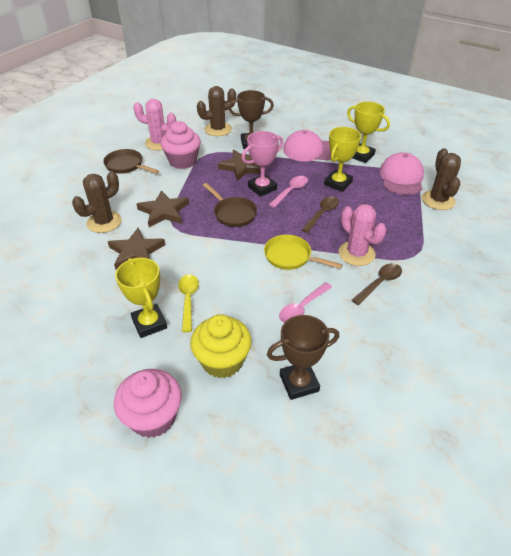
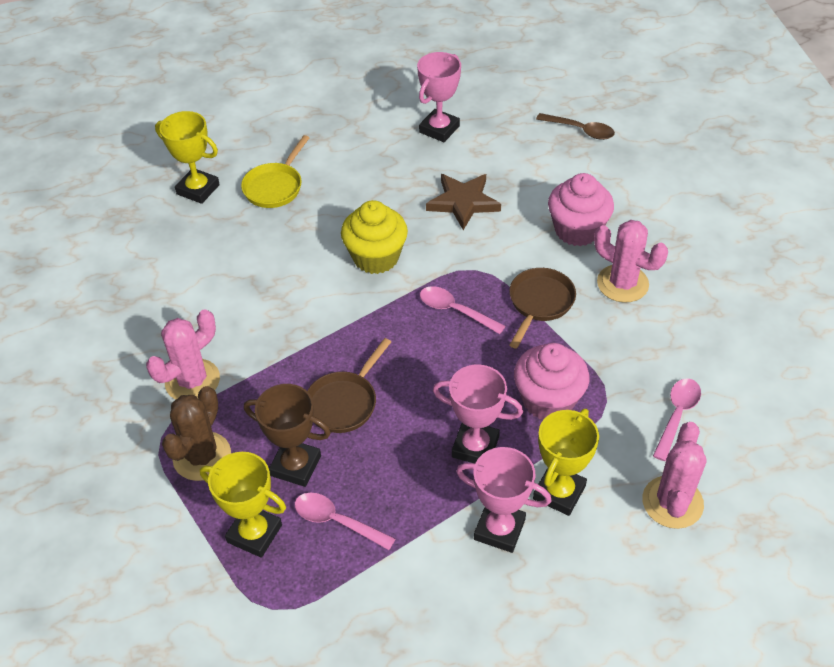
brown cactus: [72,171,122,233] [197,86,236,136] [422,148,461,210] = 3 -> [162,386,231,481] = 1
brown spoon: [301,197,339,233] [352,263,402,305] = 2 -> [536,113,615,140] = 1
brown star: [108,228,165,270] [137,190,189,227] [218,150,261,181] = 3 -> [426,174,501,230] = 1
brown trophy: [228,90,274,149] [267,315,339,400] = 2 -> [244,384,331,487] = 1
pink cactus: [133,99,176,150] [338,204,386,266] = 2 -> [146,309,220,400] [594,220,668,302] [642,422,706,529] = 3
pink cap: [283,130,331,161] [379,152,424,195] = 2 -> none = 0
pink spoon: [269,176,308,208] [279,282,332,323] = 2 -> [294,493,395,550] [420,286,505,334] [653,378,701,461] = 3
pink trophy: [242,131,283,197] = 1 -> [417,52,461,142] [433,364,523,463] [456,447,552,553] = 3
yellow spoon: [178,274,199,332] = 1 -> none = 0

